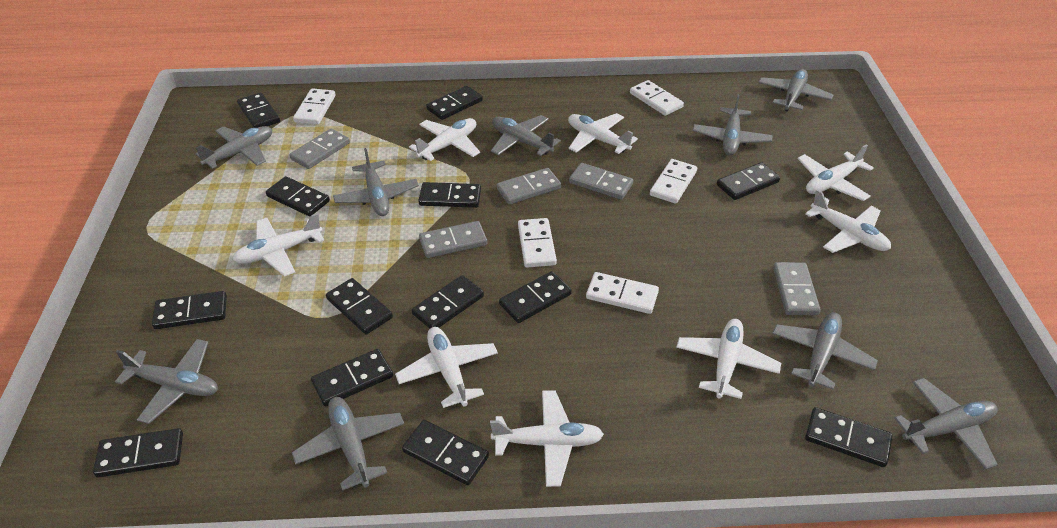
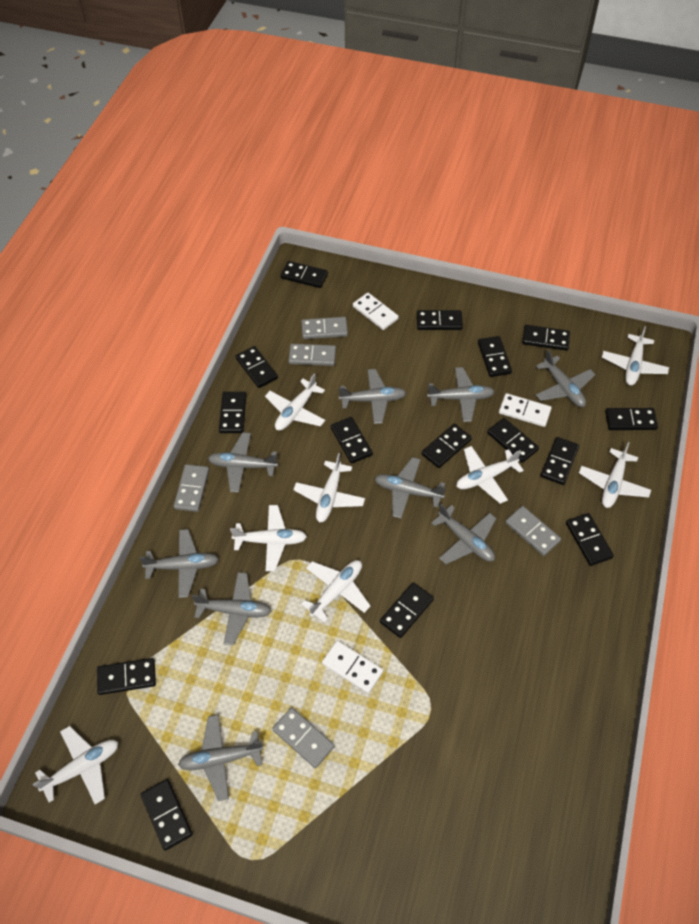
black domino: [93,428,183,478] [152,291,227,329] [237,92,280,128] [266,176,330,216] [311,349,393,407] [326,278,393,335] [402,420,489,485] [412,275,484,328] [418,182,481,208] [426,86,483,120] [499,271,572,323] [717,162,780,200] [805,407,892,467] = 13 -> [97,658,156,695] [141,779,193,851] [219,392,246,433] [236,346,278,388] [281,261,328,288] [331,417,373,464] [380,582,434,638] [417,310,463,330] [421,424,472,468] [478,336,512,377] [487,418,539,463] [522,325,570,351] [541,437,579,485] [566,513,614,566] [605,408,658,430] = 15
white domino: [293,88,336,125] [518,218,557,268] [586,272,659,314] [630,80,684,116] [650,159,697,204] = 5 -> [322,641,383,693] [353,293,399,330] [499,393,552,427] = 3

